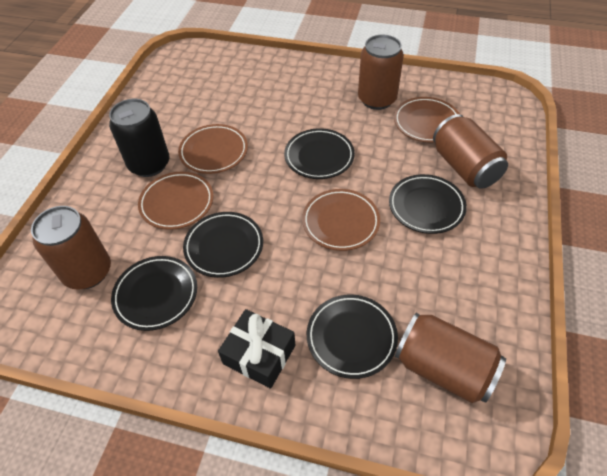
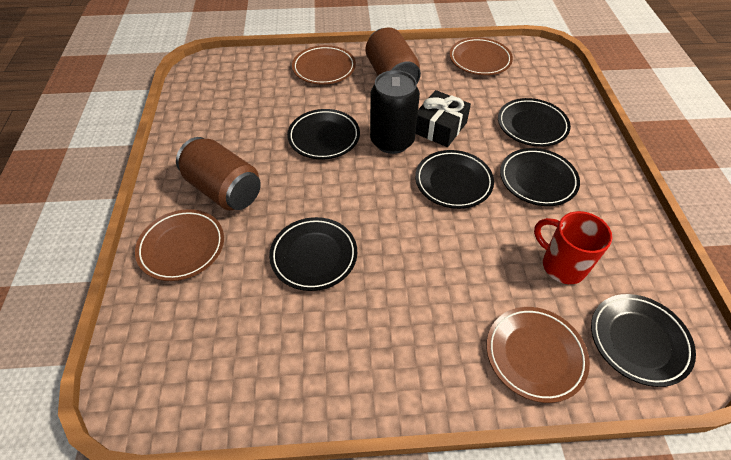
black plate: [111,256,197,331] [183,212,263,278] [284,128,355,179] [307,294,398,379] [389,174,467,234] = 5 -> [269,217,357,291] [287,109,360,159] [415,150,494,209] [498,98,571,147] [500,148,580,206] [591,294,696,387] = 6
brown can: [31,206,111,290] [358,35,404,110] [395,313,506,403] [433,114,508,189] = 4 -> [176,137,261,211] [365,28,421,83] = 2
red mug: none = 0 -> [534,211,612,284] = 1

